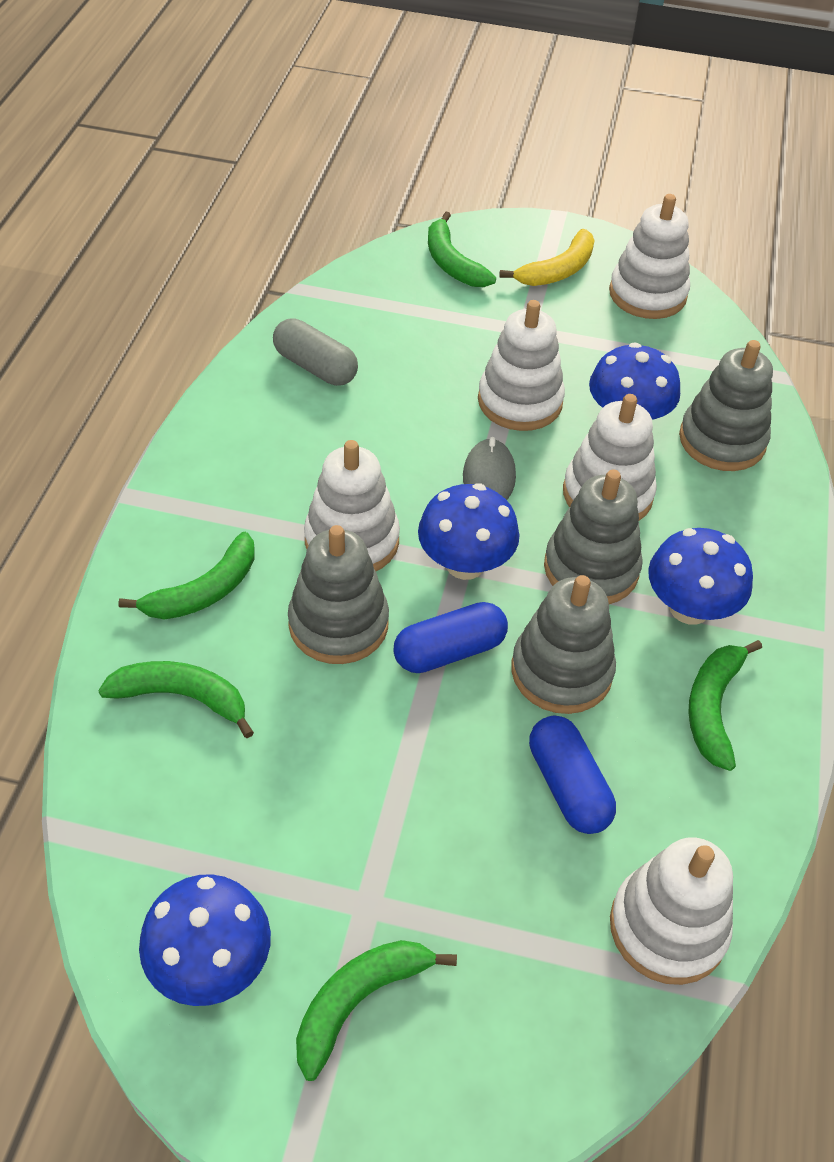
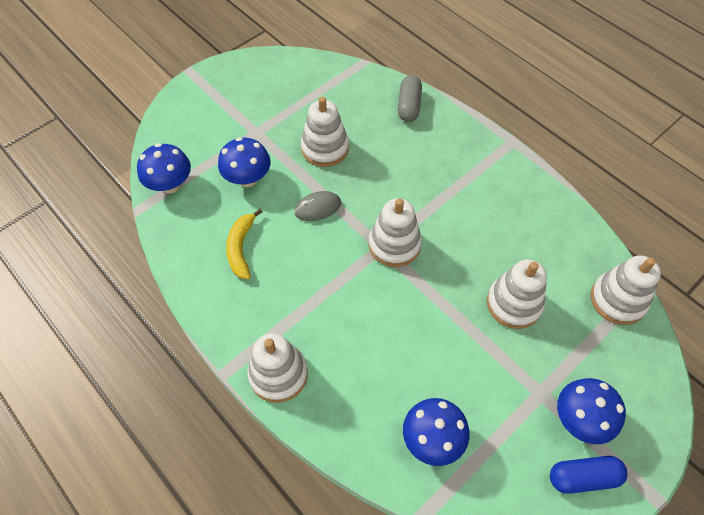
blue capsule: [393,602,508,673] [529,716,616,834] = 2 -> [550,456,627,494] = 1
green banana: [98,661,254,738] [118,532,254,619] [296,940,457,1081] [428,212,496,287] [688,640,762,771] = 5 -> none = 0
grey stacking toy: [288,525,389,664] [511,575,616,714] [544,469,643,604] [679,340,773,471] = 4 -> none = 0

